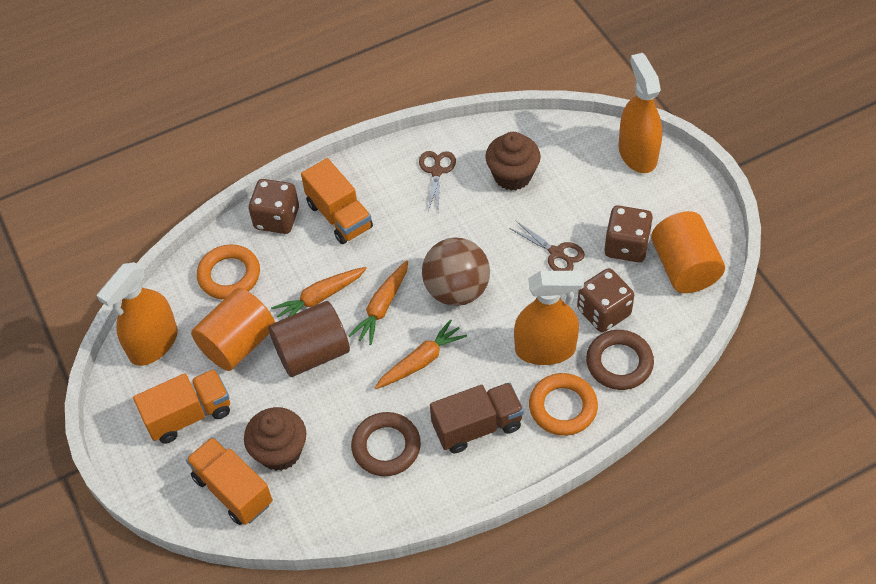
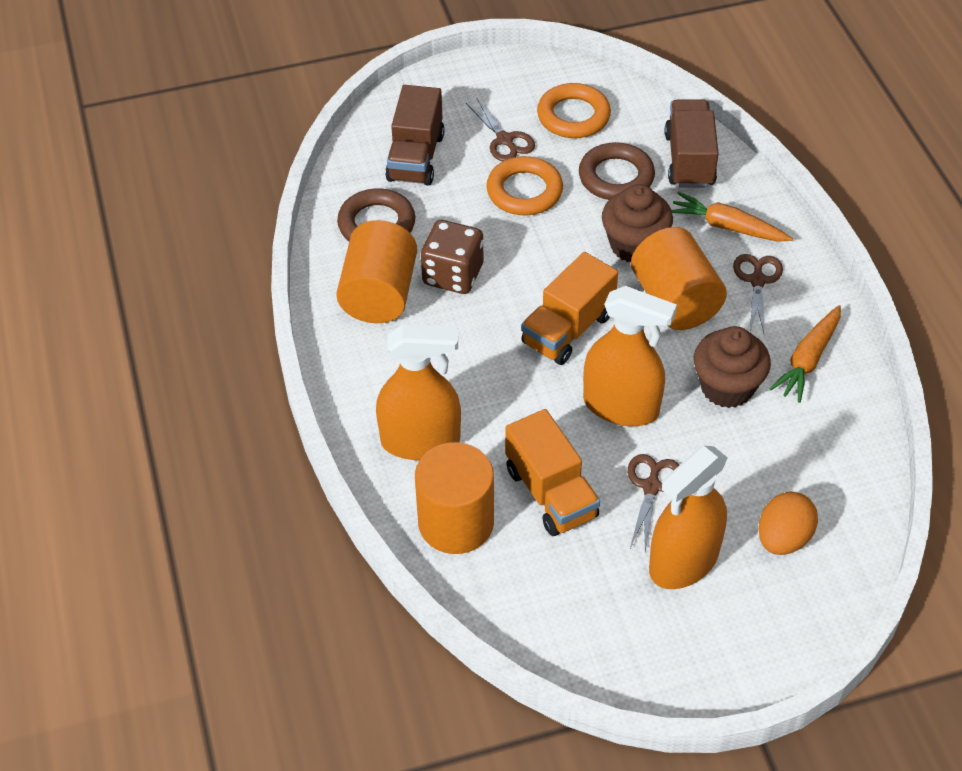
brown ball: [422,237,490,306] = 1 -> none = 0
brown cylinder: [269,301,350,377] = 1 -> none = 0
brown dice: [249,179,299,234] [577,268,634,332] [604,205,653,262] = 3 -> [421,220,483,294] = 1
brown scissors: [419,151,456,213] [509,220,585,271] = 2 -> [466,98,535,161] [628,454,679,552] [733,254,783,332] = 3
brown truck: [430,382,524,453] = 1 -> [385,85,445,186] [665,100,719,188] = 2
orange carrot: [271,267,367,317] [348,260,408,345] [375,319,467,389] = 3 -> [671,192,793,242] [769,305,841,403] = 2
orange cylinder: [191,288,275,371] [651,211,725,293] = 2 -> [336,220,417,323] [415,442,494,554] [631,227,727,330] = 3
orange egg: none = 0 -> [758,491,818,555] = 1
orange truck: [133,369,230,444] [186,437,273,525] [301,158,373,244] = 3 -> [505,409,600,536] [521,252,618,365] = 2

